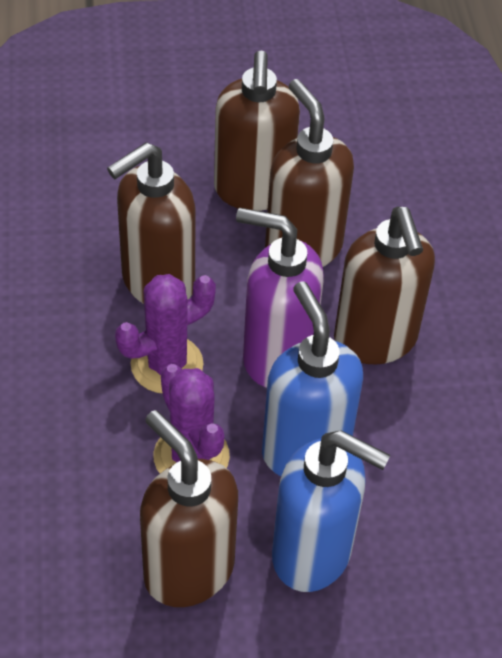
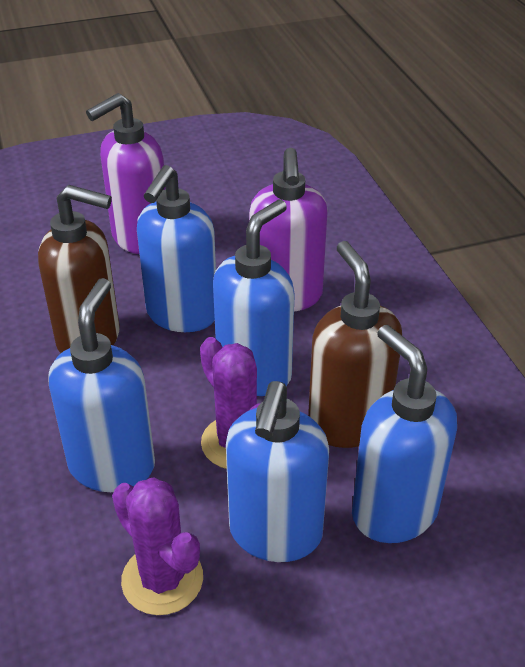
blue soap dispenser: [262,281,363,476] [272,430,390,592] = 2 -> [48,278,155,492] [137,165,216,332] [213,199,295,396] [226,381,329,562] [352,325,457,543] = 5
brown soap dispenser: [107,142,196,304] [140,410,238,607] [214,50,300,211] [265,79,354,267] [334,207,435,364] = 5 -> [38,185,120,353] [308,241,402,448] = 2
purple soap dispenser: [236,208,324,388] = 1 -> [86,93,166,254] [249,148,328,311] = 2

